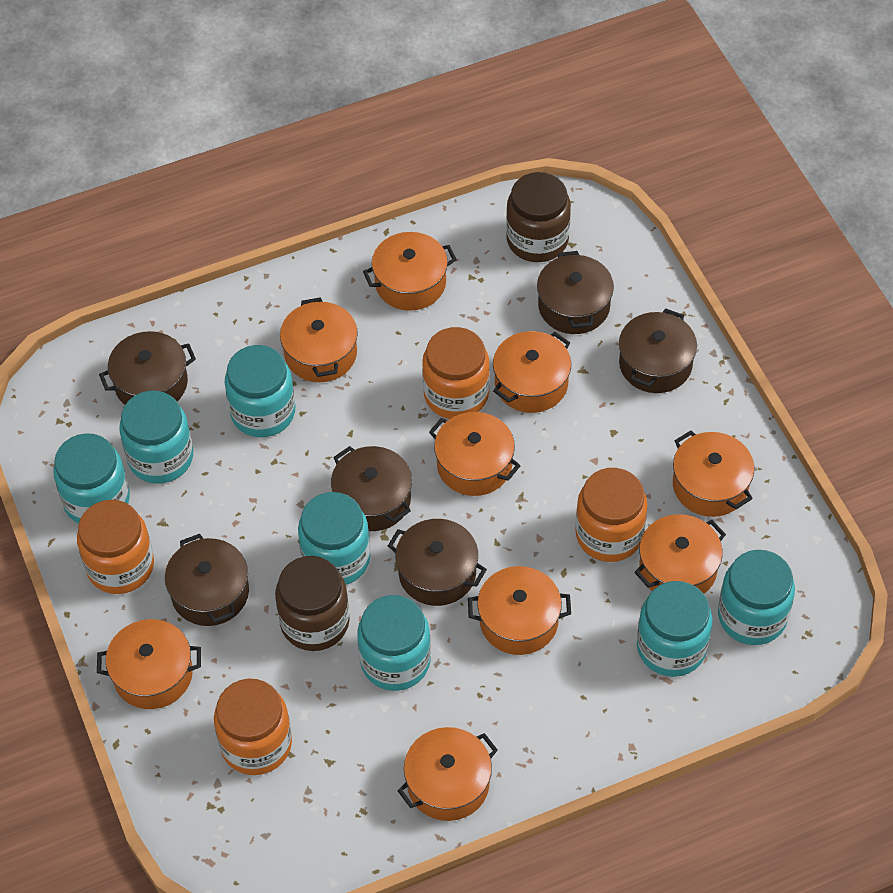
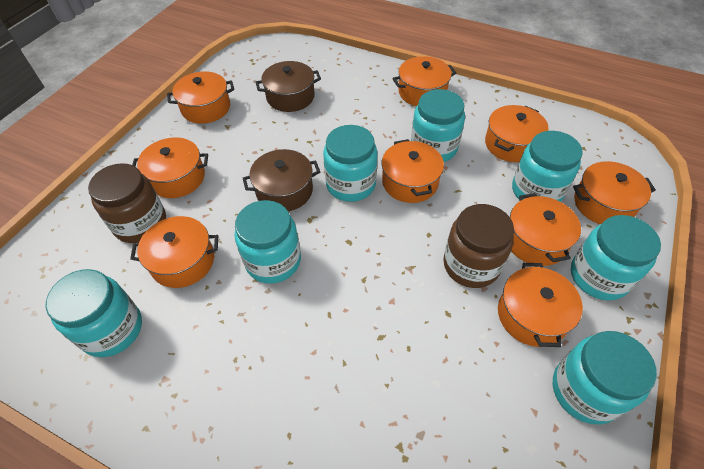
brown pot: [99,331,196,405] [165,534,249,626] [331,446,412,531] [388,519,487,606] [537,251,614,334] [619,309,697,393] = 6 -> [243,149,320,211] [256,61,321,112] = 2
orange jar: [77,500,154,594] [214,679,292,775] [422,327,490,419] [575,468,648,562] = 4 -> none = 0

